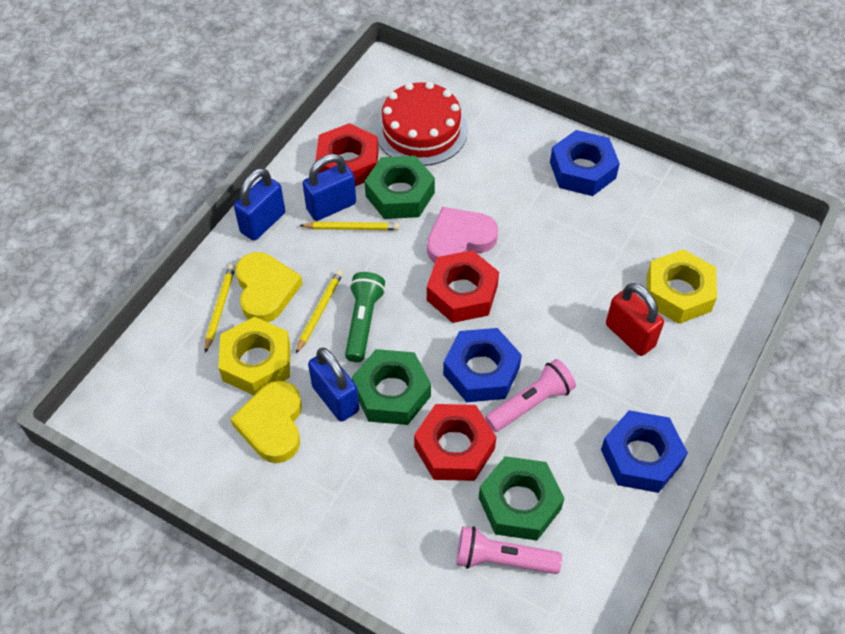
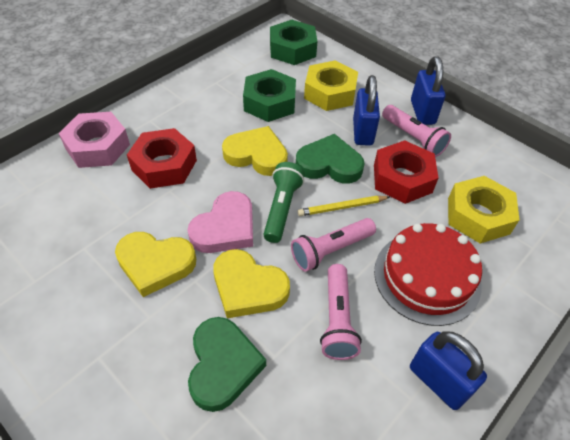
blue nut: [443,328,522,402] [550,130,620,196] [601,410,688,493] = 3 -> none = 0
green heart: none = 0 -> [188,317,266,412] [296,134,364,184] = 2
green nut: [352,349,431,425] [365,156,435,219] [479,456,565,541] = 3 -> [243,69,296,122] [270,20,318,65] = 2
pink flashlight: [456,526,562,574] [485,359,576,432] = 2 -> [291,218,376,272] [320,264,362,360] [382,105,451,157] = 3
pink nut: none = 0 -> [59,112,130,168] = 1
red nut: [316,123,379,186] [414,404,496,481] [427,250,499,323] = 3 -> [127,128,197,189] [374,140,438,204] = 2
red padlock: [606,283,664,356] = 1 -> none = 0
yellow heart: [230,381,302,463] [236,252,303,322] = 2 -> [115,232,196,297] [213,249,290,318] [222,126,288,176] = 3
yellow pencil: [205,264,235,353] [296,270,343,354] [299,222,399,230] = 3 -> [298,196,390,216] = 1

